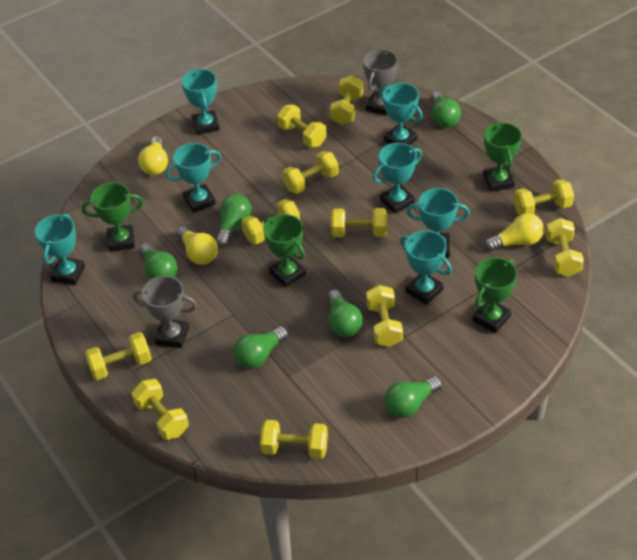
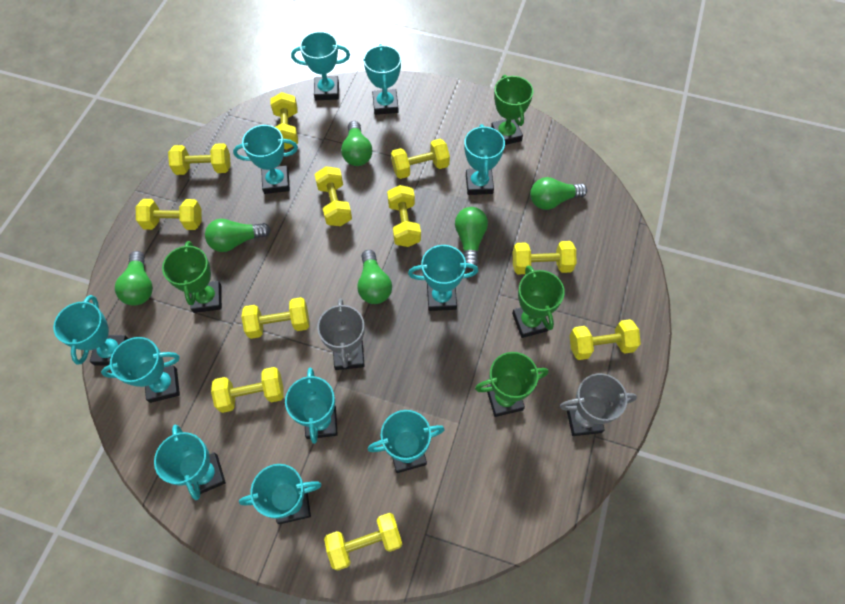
turquoise trophy: [35,213,85,285] [166,143,221,213] [181,69,220,135] [373,143,422,214] [379,83,423,145] [400,230,452,305] [406,188,470,258] = 7 -> [53,295,128,366] [101,337,180,403] [154,425,226,500] [233,125,298,194] [239,464,322,524] [285,368,338,444] [291,31,350,100] [363,44,401,115] [368,410,445,473] [408,245,478,311] [464,124,505,195] = 11
yellow light bulb: [138,136,168,175] [176,226,218,265] [485,213,544,251] = 3 -> none = 0

